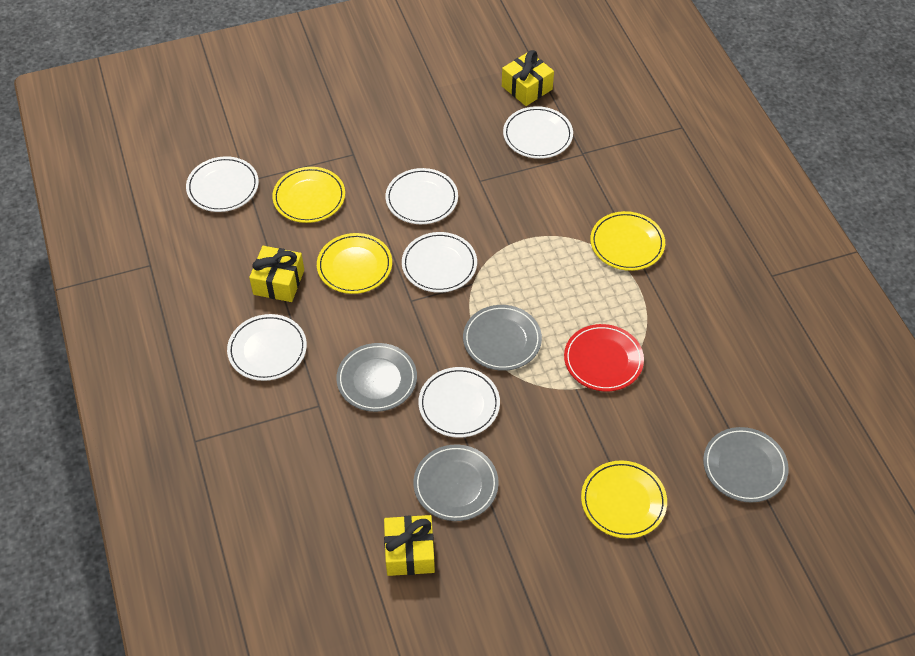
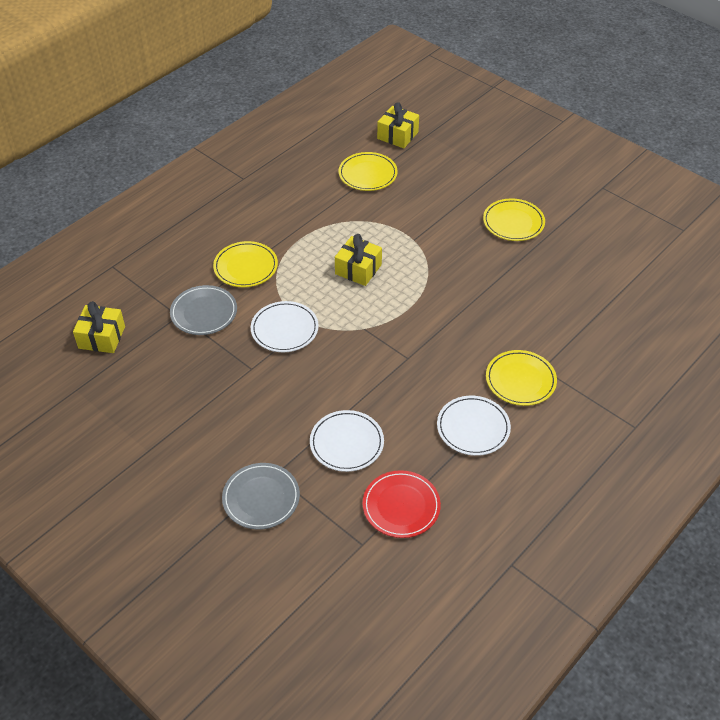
grey plate: [336,343,417,412] [413,445,499,521] [463,305,542,371] [703,427,789,503] = 4 -> [170,285,237,335] [222,463,300,530] = 2
white plate: [186,156,259,212] [227,314,307,381] [385,168,458,224] [402,232,477,293] [419,367,500,438] [503,106,573,159] = 6 -> [251,301,319,352] [310,410,384,472] [437,396,511,456] = 3

